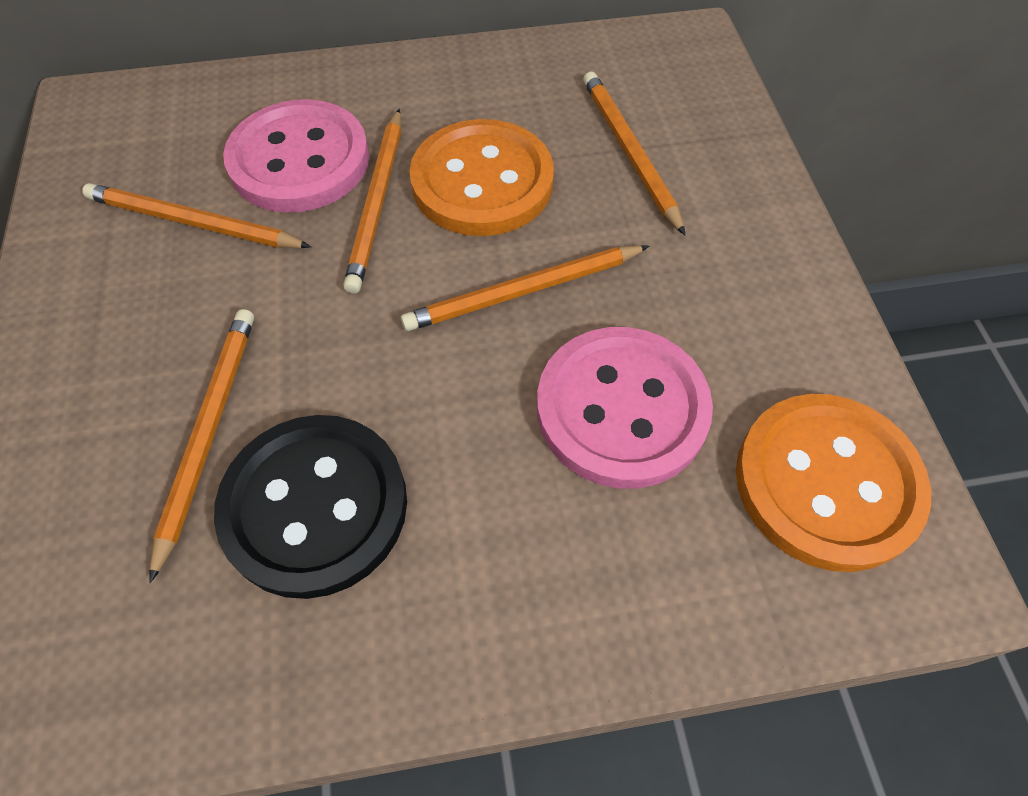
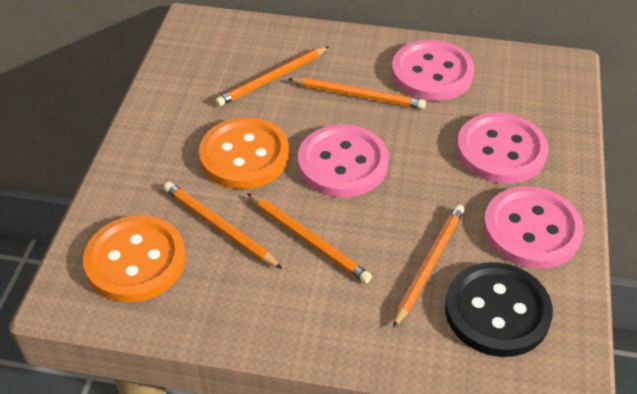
pink button: [223,99,369,212] [537,327,713,489] = 2 -> [298,125,389,197] [392,40,475,101] [456,113,548,184] [483,186,584,269] = 4

